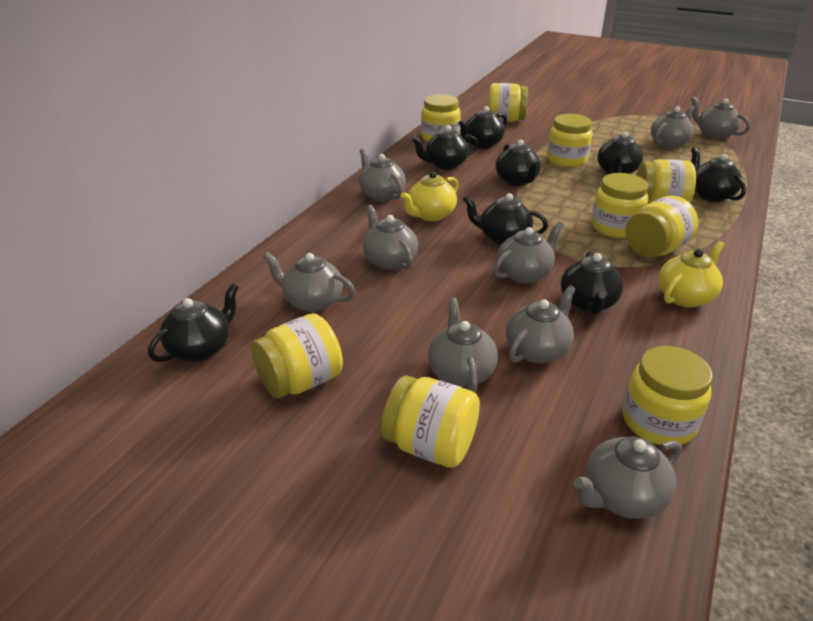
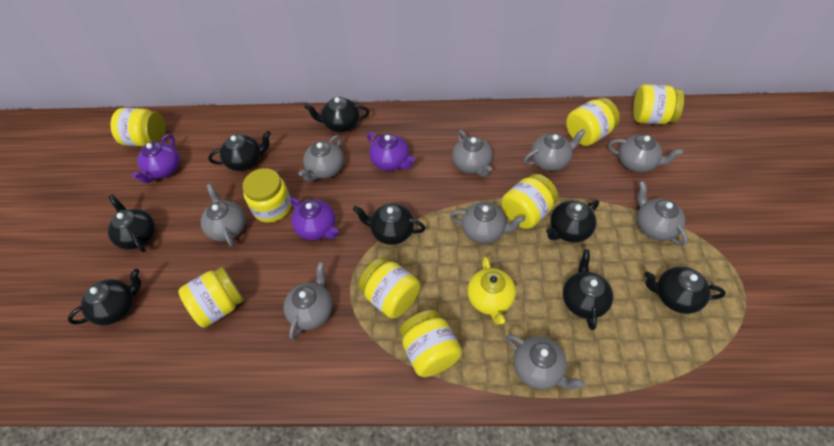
purple teapot: none = 0 -> [132,134,180,183] [290,198,338,240] [367,132,415,171] = 3
yellow jar: [251,313,343,398] [381,375,480,468] [421,94,461,142] [488,83,528,122] [547,114,593,167] [591,173,648,238] [623,346,713,445] [625,195,698,258] [636,159,696,204] = 9 -> [111,108,166,147] [178,267,244,328] [243,168,291,223] [358,257,420,319] [400,310,462,377] [501,174,558,229] [566,98,620,146] [633,84,684,124] = 8
yellow teapot: [400,171,458,221] [658,241,725,308] = 2 -> [467,256,516,325] = 1

